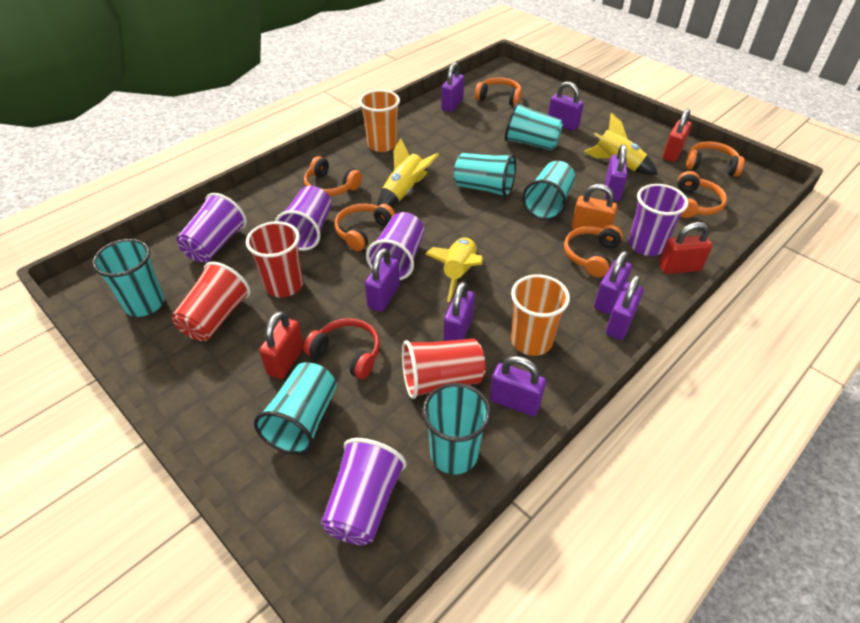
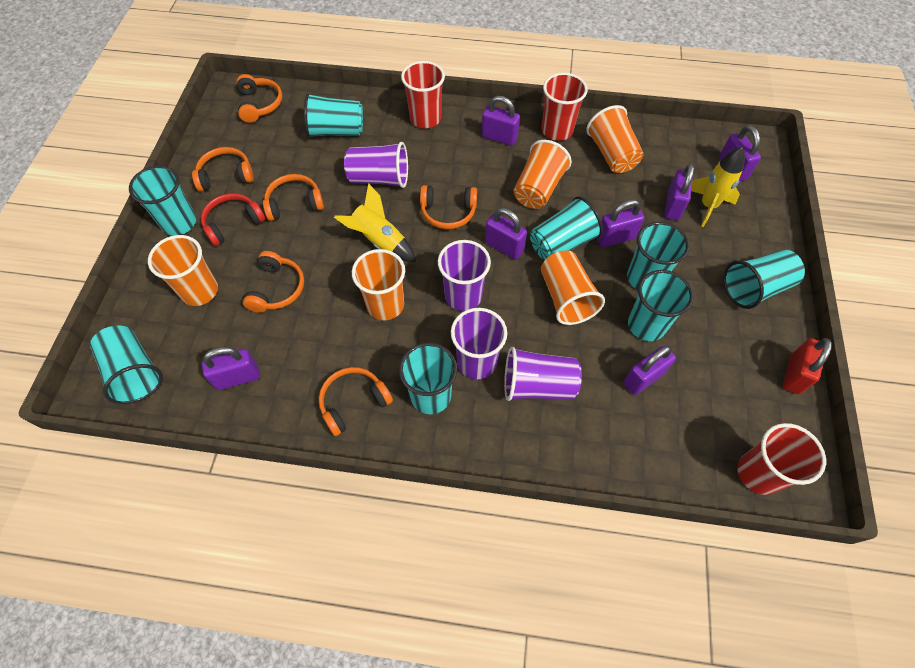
orange cup: [359,90,400,152] [511,274,570,356] = 2 -> [148,235,218,306] [352,249,405,320] [514,140,572,209] [541,250,605,325] [586,105,644,173] = 5
orange padlock: [571,184,617,236] = 1 -> none = 0
purple cup: [176,193,247,263] [275,186,332,251] [321,438,406,545] [366,212,424,280] [629,184,688,256] = 5 -> [344,142,408,188] [438,240,491,311] [451,308,507,379] [504,347,582,401] = 4
purple padlock: [365,248,400,312] [441,62,464,112] [443,281,475,341] [490,356,546,416] [548,81,584,131] [594,251,632,314] [605,144,627,201] [606,275,643,340] = 8 -> [202,347,260,390] [481,96,520,146] [485,208,527,260] [597,200,644,247] [623,345,676,395] [664,163,694,221] [719,125,761,181] = 7
red padlock: [259,311,304,379] [659,222,712,274] [663,109,692,162] = 3 -> [783,338,832,394] = 1
turquoise cup: [92,239,164,317] [254,362,337,455] [422,383,491,475] [454,153,516,198] [505,102,563,151] [522,161,575,220] = 6 -> [90,325,163,404] [129,166,196,236] [304,93,363,138] [399,342,457,414] [530,196,603,260] [627,222,690,290] [628,270,694,341] [723,250,805,309] = 8
yellow rocket: [377,138,439,207] [425,237,483,302] [584,113,658,175] = 3 -> [334,183,416,262] [691,147,745,227] = 2

